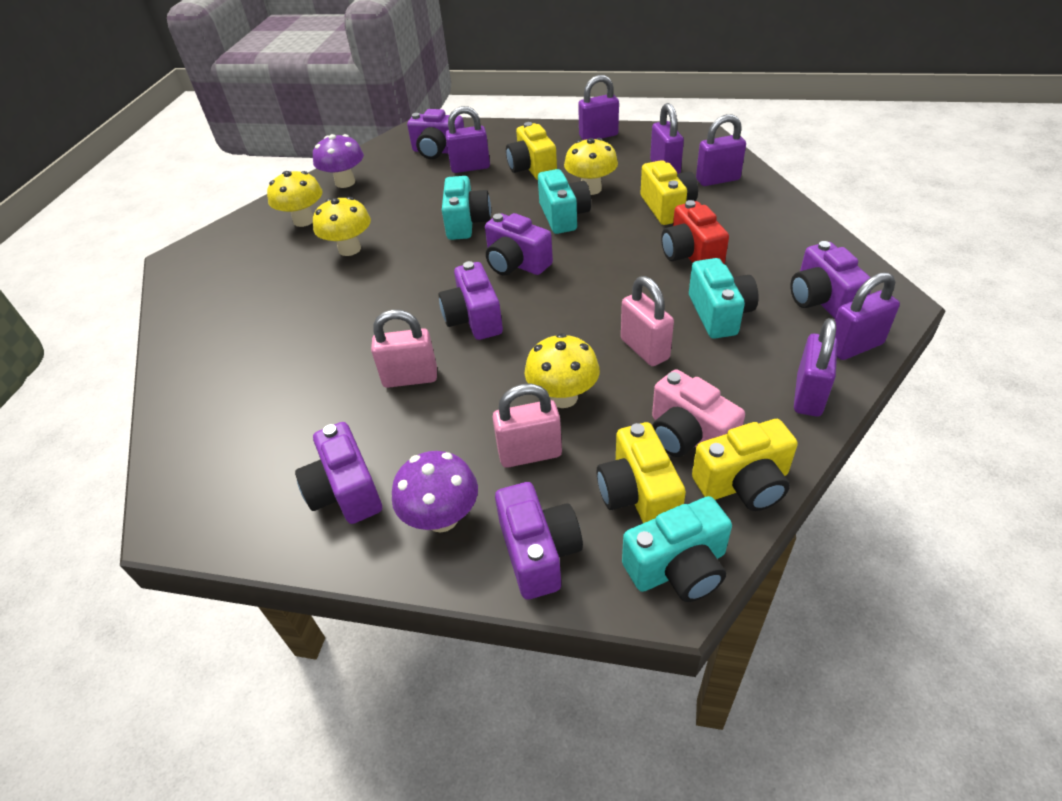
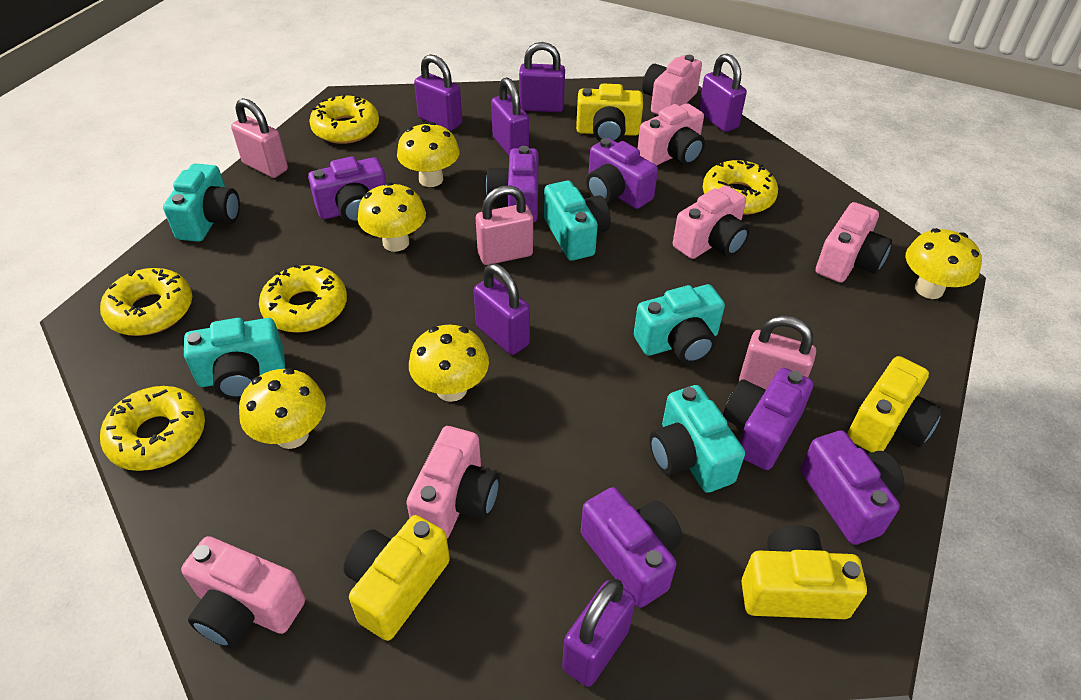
pink camera: [652,369,745,457] = 1 -> [181,536,305,648] [406,426,500,539] [637,103,705,166] [642,55,702,115] [673,186,750,259] [816,202,892,283] = 6
purple mushroom: [313,134,364,188] [392,451,478,533] = 2 -> none = 0
red camera: [661,200,729,264] = 1 -> none = 0
turquoise camera: [442,176,491,240] [538,169,591,234] [622,496,732,602] [689,258,758,339] = 4 -> [163,163,240,242] [184,318,285,399] [544,181,611,261] [634,284,725,364] [649,385,745,493] = 5
yellow donut: none = 0 -> [100,268,192,336] [100,386,205,471] [259,264,347,333] [309,95,379,144] [703,160,778,215] = 5
yellow mushroom: [267,171,323,227] [313,197,371,256] [525,333,600,408] [564,138,618,195] = 4 -> [239,368,326,449] [358,182,426,252] [397,122,460,187] [409,325,489,402] [906,228,982,299] = 5

